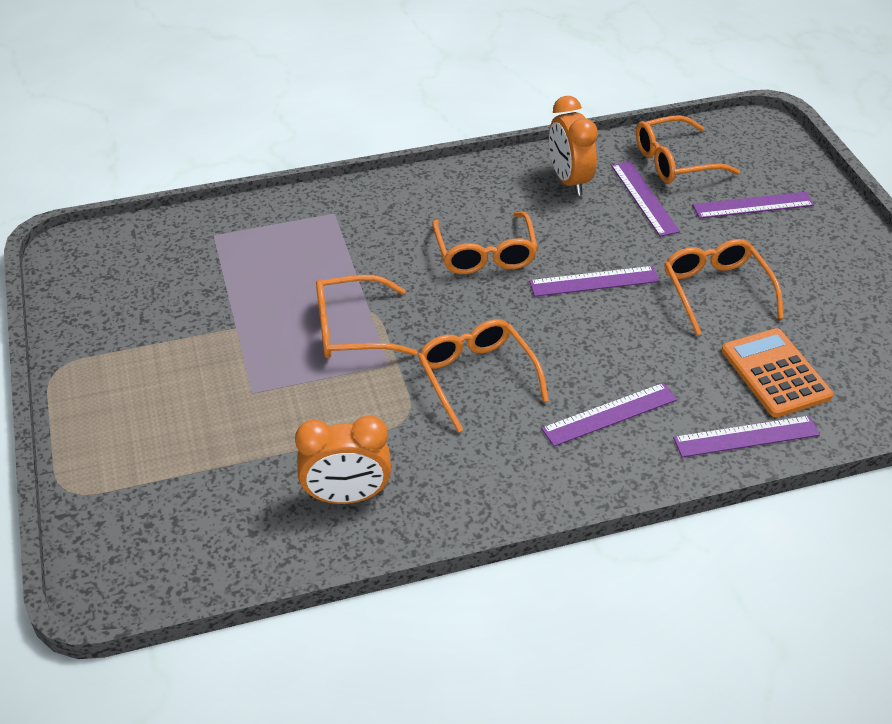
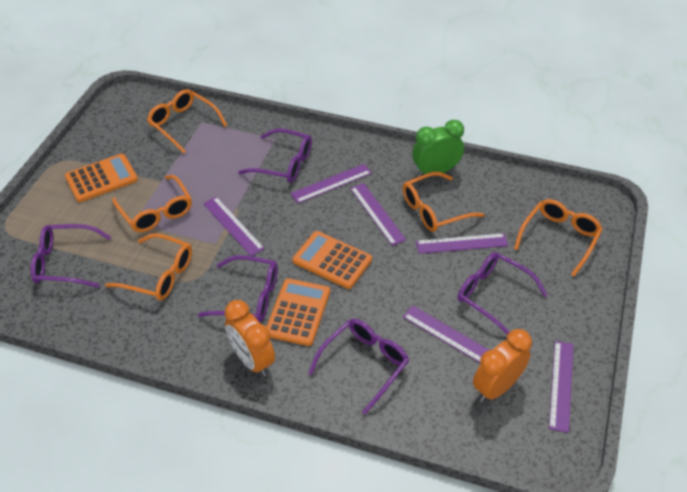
green clock: none = 0 -> [412,120,464,177] = 1
orange calculator: [722,328,833,418] = 1 -> [65,154,138,202] [266,278,330,346] [292,231,372,289] = 3
purple glasses: none = 0 -> [31,224,112,288] [198,255,278,322] [238,128,312,182] [308,319,409,415] [458,252,548,335] = 5
purple ruler: [529,266,659,297] [541,383,677,446] [611,161,680,237] [673,416,820,457] [693,192,814,219] = 5 -> [203,197,265,256] [290,164,372,203] [350,183,406,246] [403,305,489,363] [416,233,508,254] [549,341,573,433] = 6

